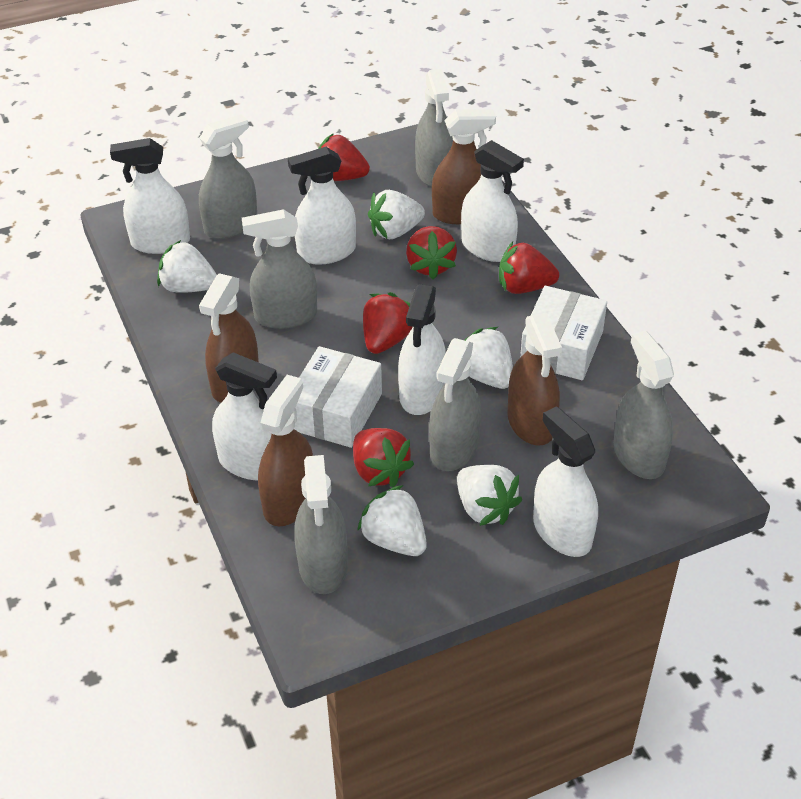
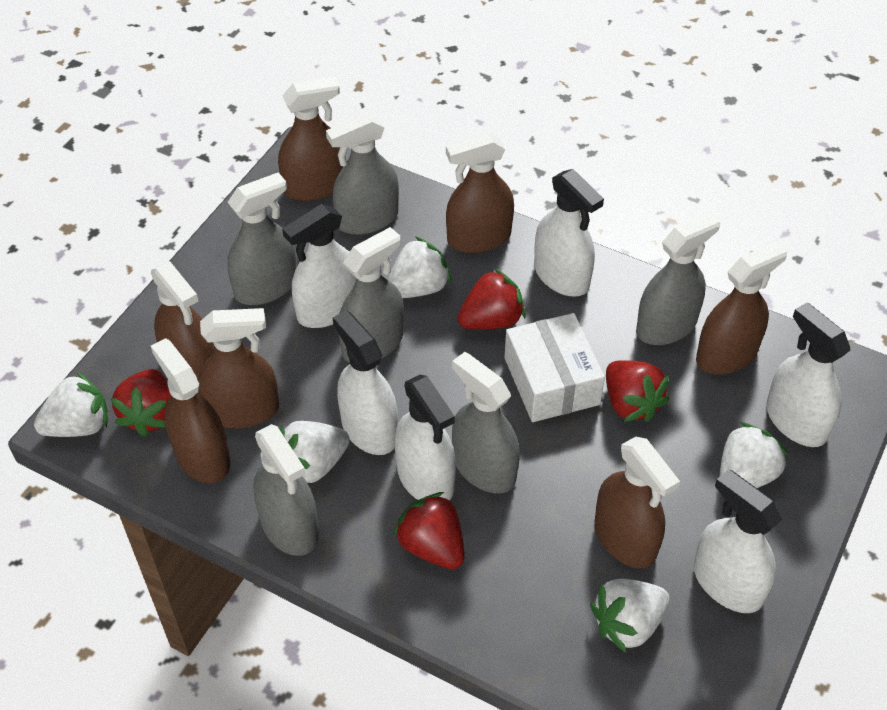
brown spray bottle: [199,273,259,403] [258,375,313,526] [432,109,496,224] [507,313,562,446] = 4 -> [151,261,214,380] [151,338,230,483] [198,308,279,429] [278,77,344,201] [446,133,514,253] [595,437,680,569] [696,242,787,375] = 7
red strawberry: [318,133,370,181] [353,428,414,487] [363,292,412,354] [406,226,457,280] [499,242,559,294] = 5 -> [110,369,171,437] [393,492,465,569] [458,268,526,329] [606,360,670,422] = 4
white box: [294,346,382,448] [520,286,607,380] = 2 -> [504,313,605,422] = 1

